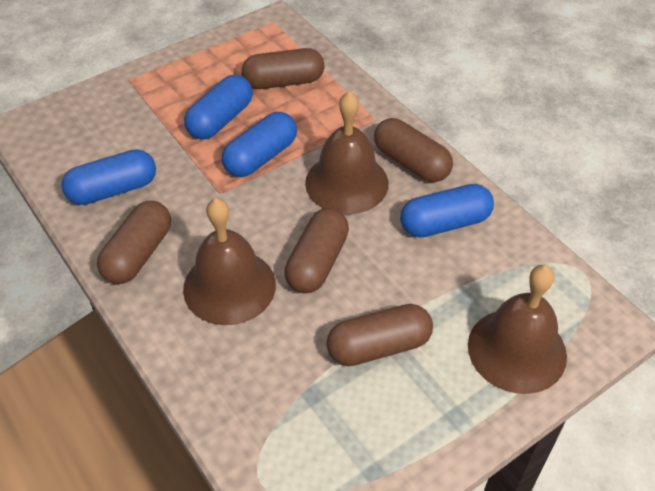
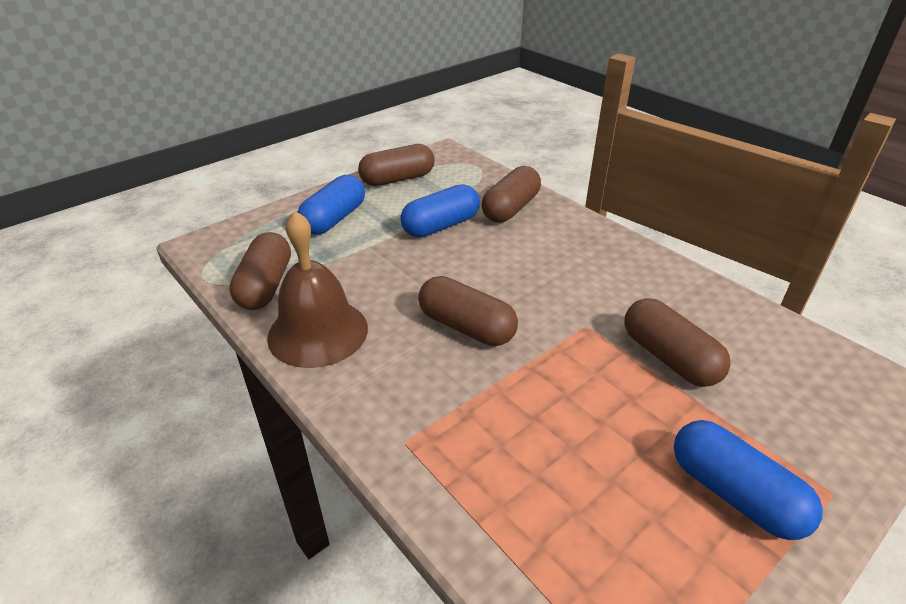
blue capsule: [61,149,156,205] [184,75,253,139] [222,112,297,177] [400,184,494,237] = 4 -> [298,175,365,235] [400,184,480,237] [674,420,823,540] = 3
brown bell: [183,198,276,325] [305,91,389,214] [468,265,567,394] = 3 -> [267,211,368,368] = 1

